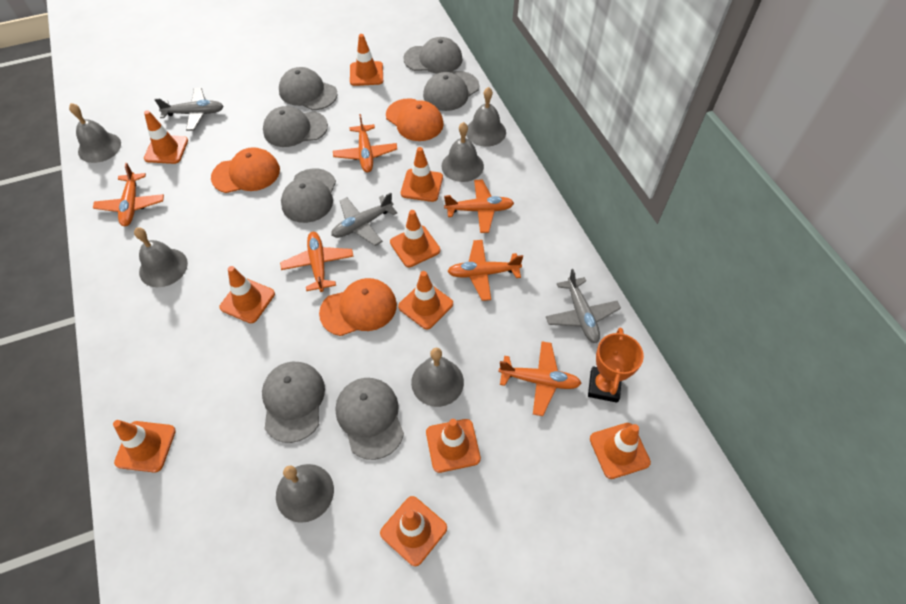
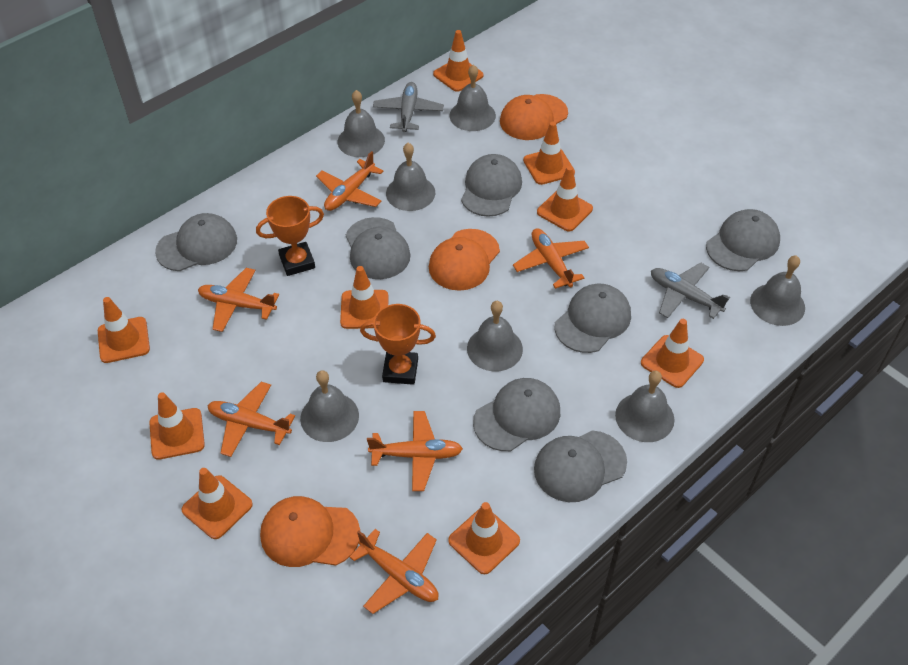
grey bell: [69,103,121,163] [134,227,188,287] [276,464,334,523] [411,348,464,407] [442,122,484,182] [466,87,506,147] = 6 -> [300,370,359,442] [338,90,385,157] [386,143,435,211] [449,65,496,131] [467,301,523,371] [615,371,674,442] [750,255,805,326] = 7
grey plane: [154,88,223,131] [331,193,397,246] [546,269,621,343] = 3 -> [373,82,444,132] [651,263,730,319] = 2
orange traffic cone: [113,420,176,472] [144,110,188,164] [220,266,275,323] [350,34,383,86] [380,496,447,566] [390,210,440,267] [398,271,453,329] [401,147,443,202] [426,419,481,473] [590,423,651,479] = 10 -> [98,297,150,363] [149,392,205,460] [182,468,253,539] [340,266,388,329] [433,30,484,92] [448,502,520,574] [523,122,575,185] [537,166,593,231] [641,319,704,388] = 9
orange trophy: [588,328,644,403] = 1 -> [256,196,324,276] [360,304,436,385] = 2

